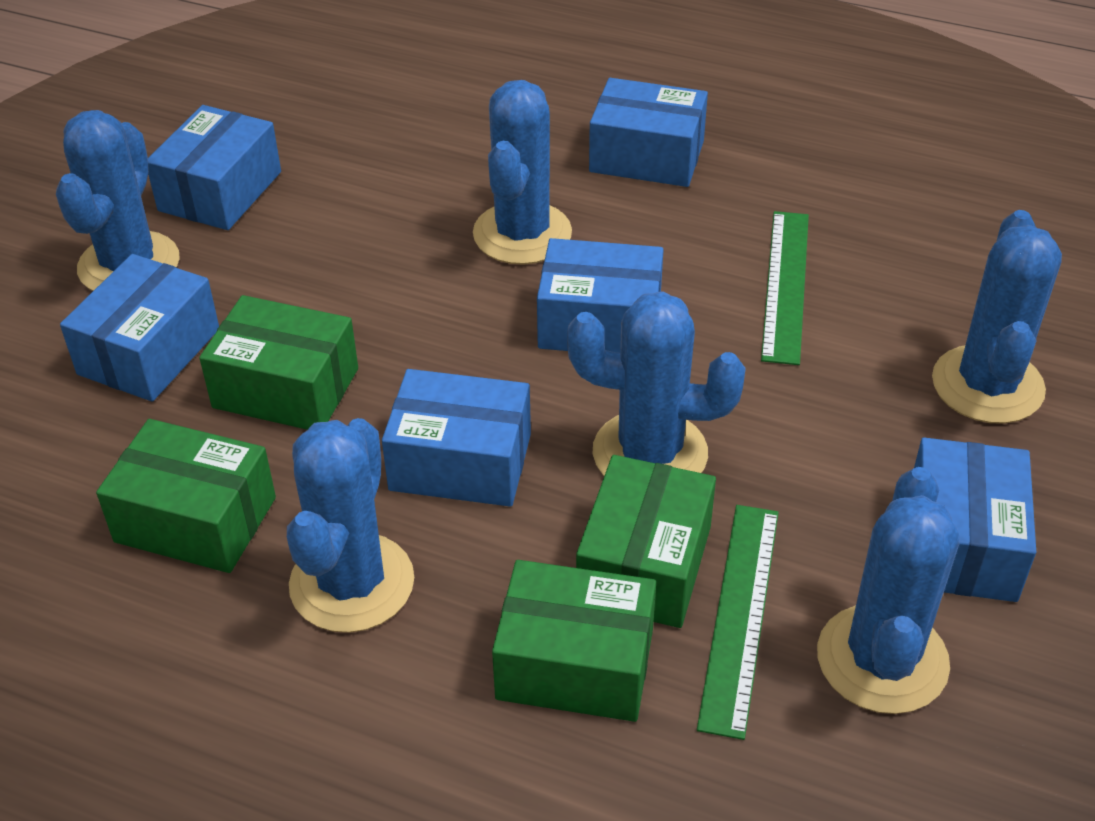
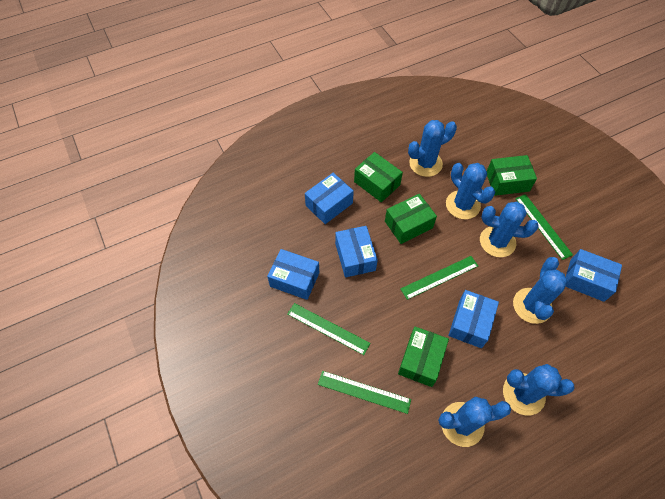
blue box: [60,254,219,402] [148,105,281,230] [382,369,531,507] [537,238,664,353] [589,78,708,187] [914,438,1036,602] = 6 -> [267,249,319,300] [305,173,354,224] [335,226,378,278] [448,290,499,348] [566,249,622,302] = 5
green ruler: [697,505,779,740] [761,211,809,365] = 2 -> [287,303,370,355] [318,371,411,414] [401,256,478,300] [515,194,573,260] = 4

